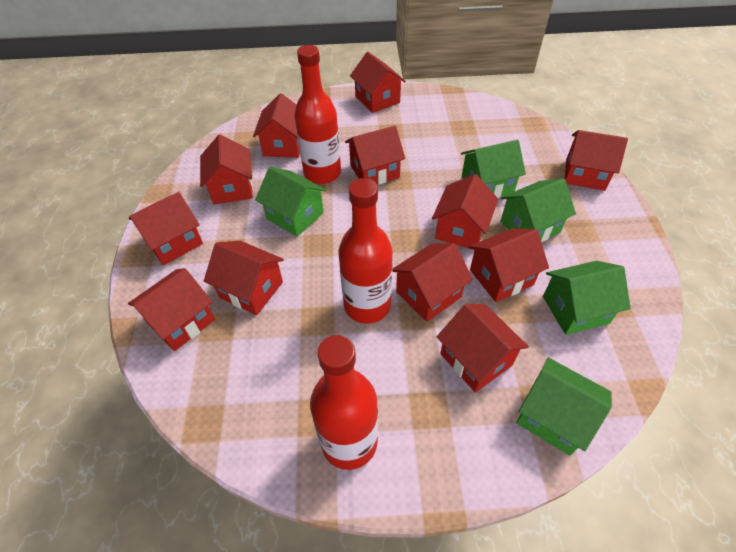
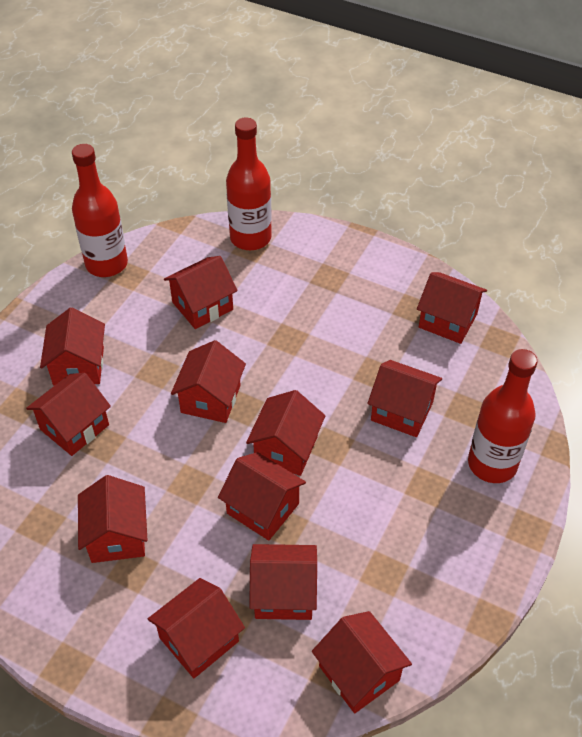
green house: [255,167,327,237] [461,140,526,198] [501,178,576,242] [516,358,612,456] [543,261,631,335] = 5 -> none = 0

